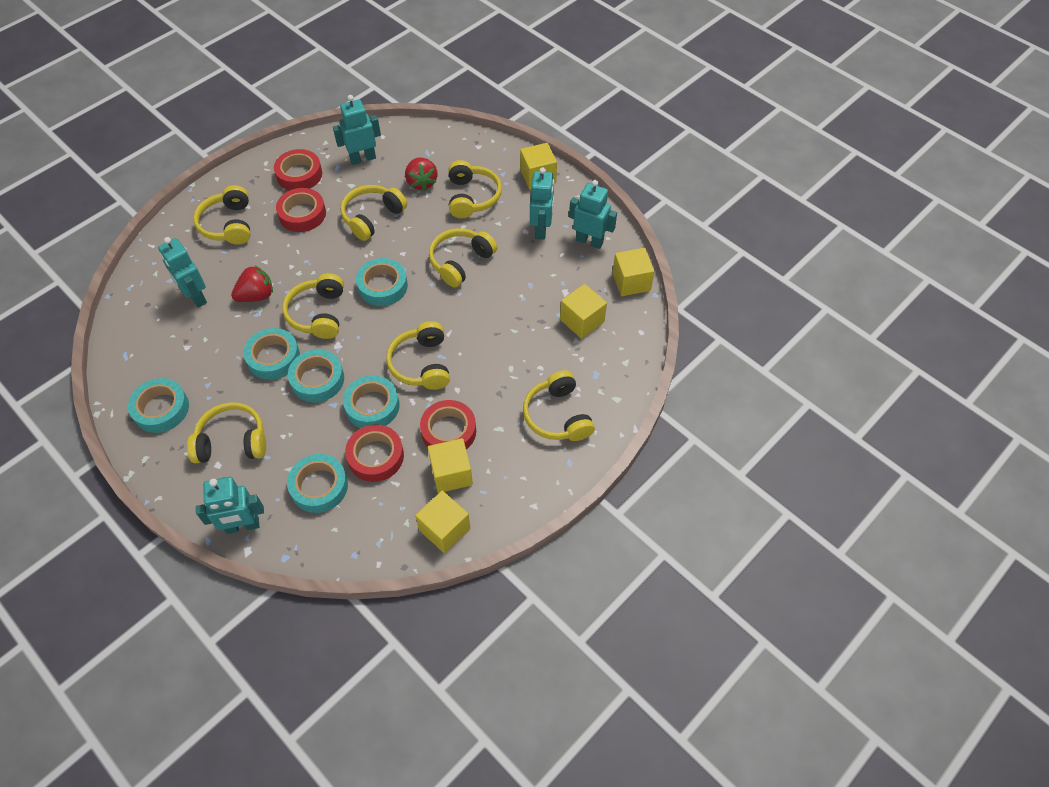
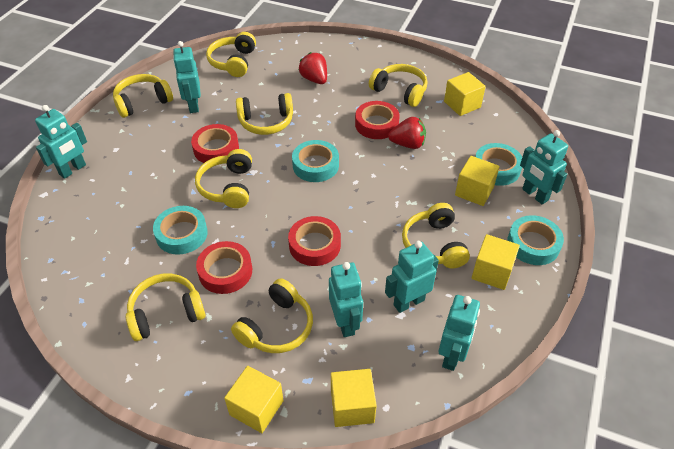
turquoise robot: [158,237,207,308] [196,477,264,534] [333,95,381,165] [530,167,554,240] [569,180,617,249] = 5 -> [35,105,87,179] [173,41,201,113] [329,262,363,337] [385,241,439,313] [439,295,480,371] [520,130,568,205] = 6
turquoise tape: [128,378,189,433] [244,328,300,380] [287,454,348,513] [288,350,344,402] [343,375,400,428] [356,258,408,306] = 6 -> [153,206,208,255] [292,140,339,182] [475,143,522,186] [507,215,564,265] = 4

